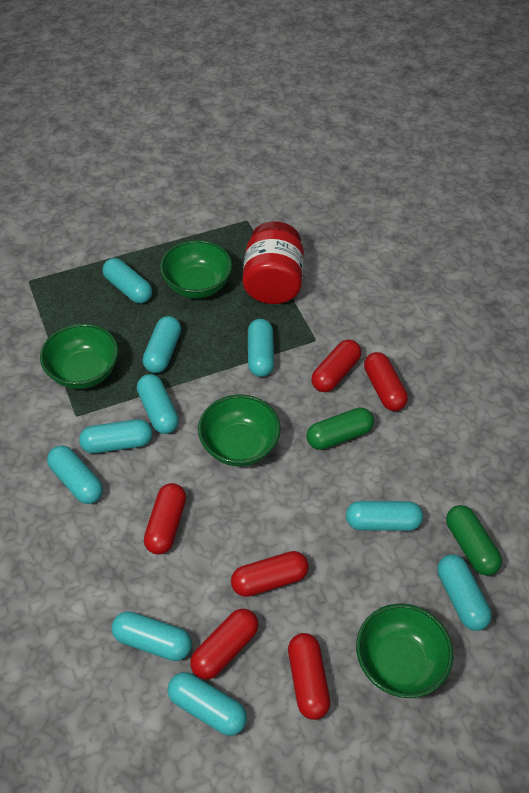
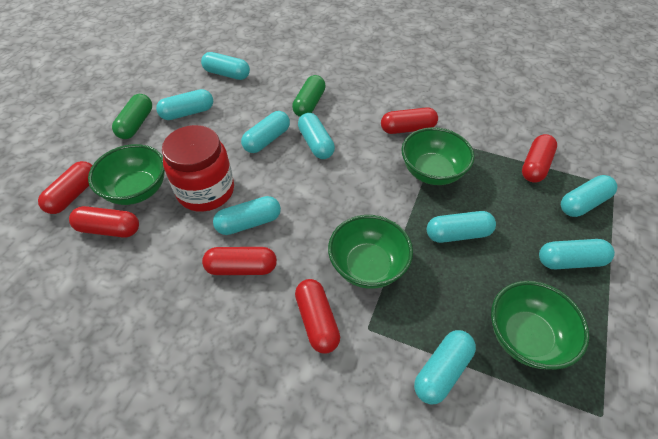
turquoise capsule: [47,446,103,504] [79,419,152,454] [102,258,152,304] [112,611,192,661] [137,374,179,434] [143,316,181,373] [168,672,247,736] [248,319,274,377] [346,501,423,531] [437,554,492,631] = 10 -> [156,89,213,120] [201,52,250,80] [213,196,281,235] [241,111,290,153] [298,113,335,159] [414,330,476,404] [427,211,496,243] [539,239,615,269] [561,175,617,217] = 9

